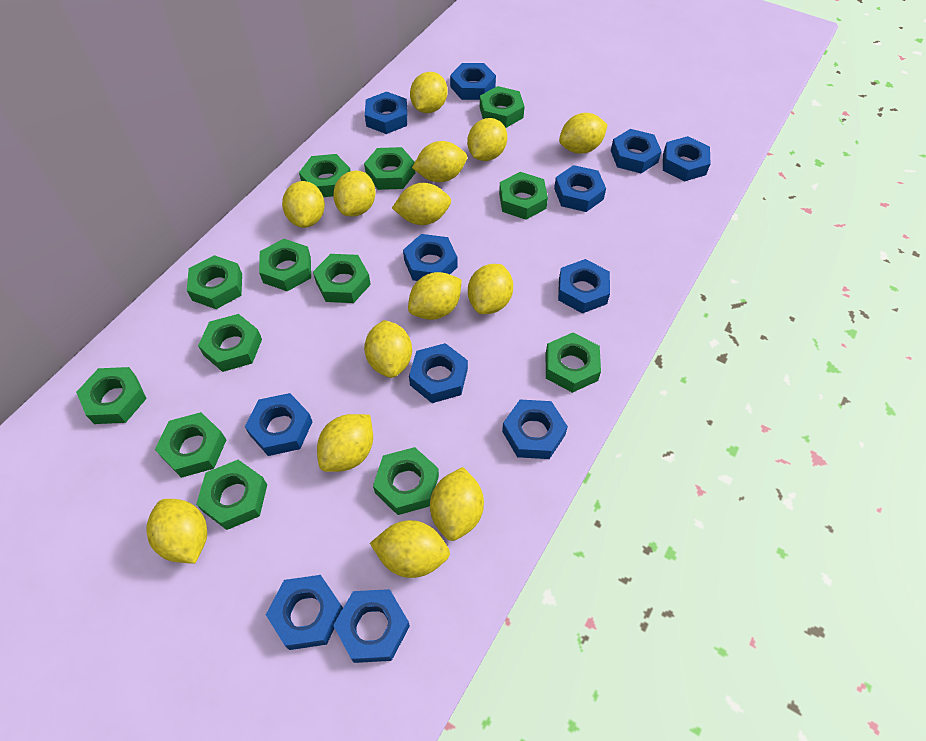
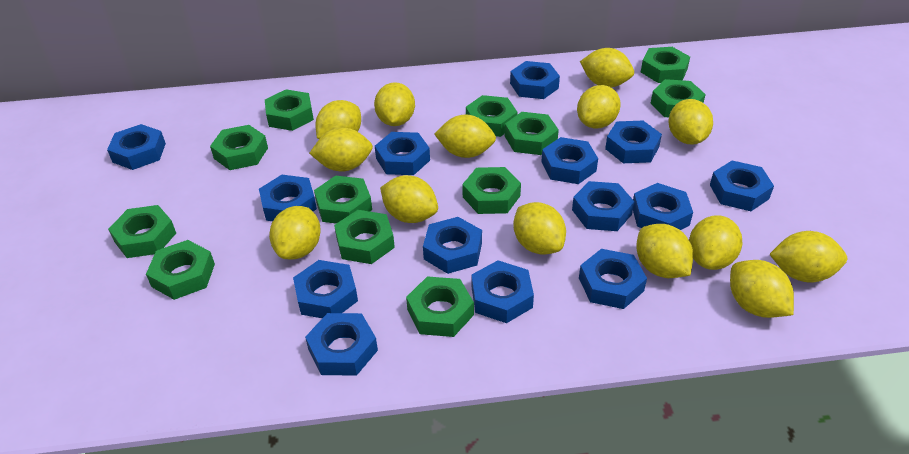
blue nut: [245,393,312,456] [266,575,343,650] [333,589,410,663] [365,91,408,134] [403,234,457,281] [409,343,468,403] [450,63,496,100] [502,399,568,459] [554,165,606,212] [558,259,610,314] [611,129,662,173] [663,136,711,182] = 12 -> [107,124,166,170] [259,175,317,221] [293,260,358,318] [305,313,378,376] [375,132,430,175] [423,217,482,274] [472,260,534,323] [510,61,560,99] [541,137,598,184] [572,181,635,231] [579,249,647,309] [605,121,662,163] [633,183,693,230] [710,160,774,211] = 14
green nut: [76,367,147,424] [155,412,226,478] [187,255,242,309] [196,460,267,530] [198,314,262,372] [259,239,311,291] [299,154,350,197] [313,254,371,303] [364,147,415,190] [373,447,439,515] [480,86,525,128] [499,172,548,220] [546,333,601,393] = 13 -> [108,205,176,258] [146,240,215,300] [210,125,268,170] [265,89,314,131] [314,176,372,224] [334,210,395,264] [406,276,474,337] [462,167,521,214] [466,95,518,137] [505,112,559,155] [641,47,690,83] [651,79,706,117] = 12

